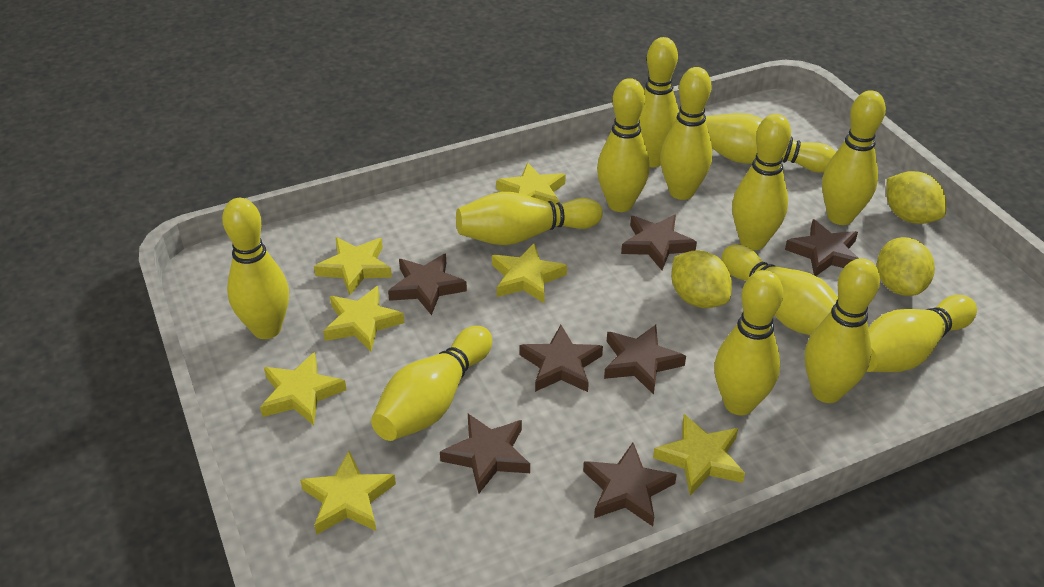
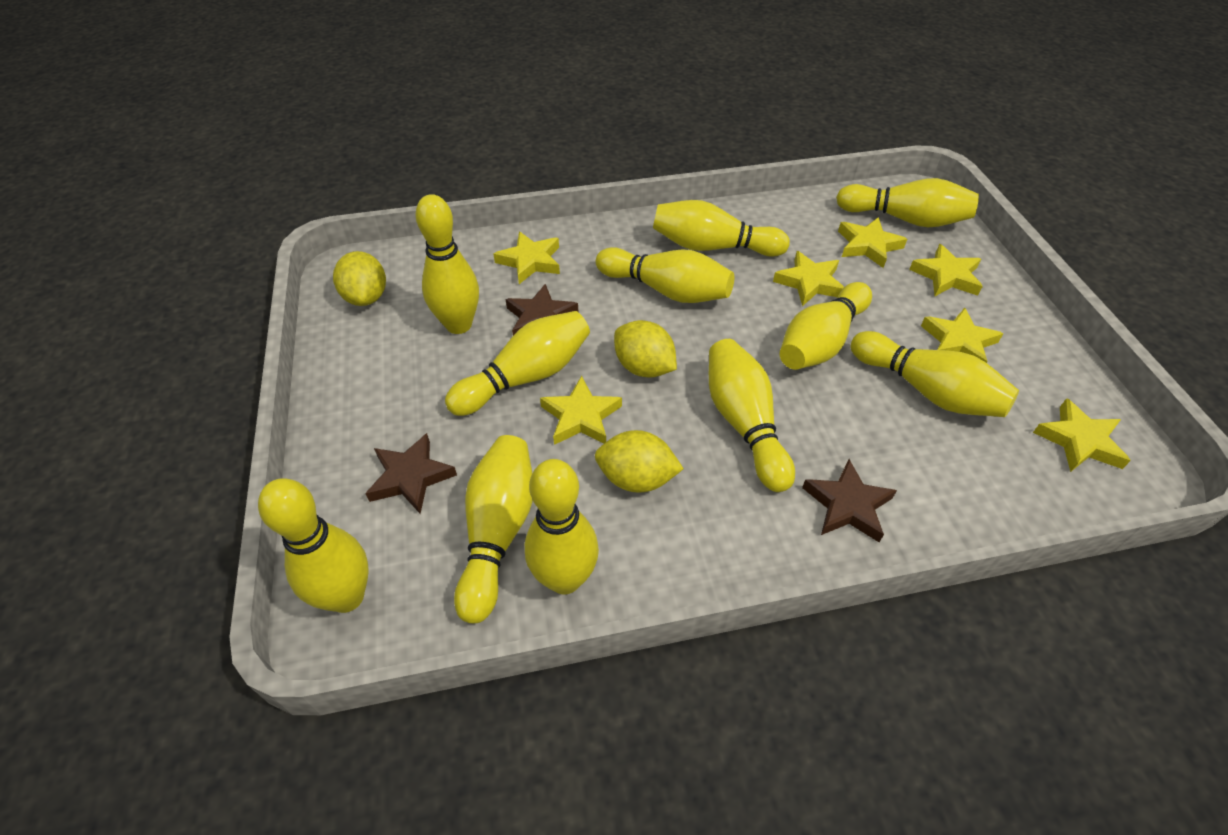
brown star: [388,253,467,315] [440,414,530,493] [520,325,603,392] [583,443,677,526] [604,325,686,395] [621,215,697,270] [785,219,859,276] = 7 -> [365,433,457,514] [506,284,578,336] [802,459,897,542] = 3
yellow bowling pin: [222,198,289,339] [371,326,492,441] [456,192,603,245] [597,78,650,212] [639,37,679,167] [660,67,712,200] [705,113,836,173] [714,270,783,415] [721,245,838,335] [732,114,791,250] [805,258,880,403] [822,90,886,225] [866,295,977,372] = 13 -> [258,479,369,613] [416,194,479,334] [445,311,590,416] [454,435,533,623] [525,459,599,595] [596,247,734,303] [653,200,790,257] [709,339,795,492] [780,282,872,370] [836,178,979,227] [850,331,1019,417] = 11

